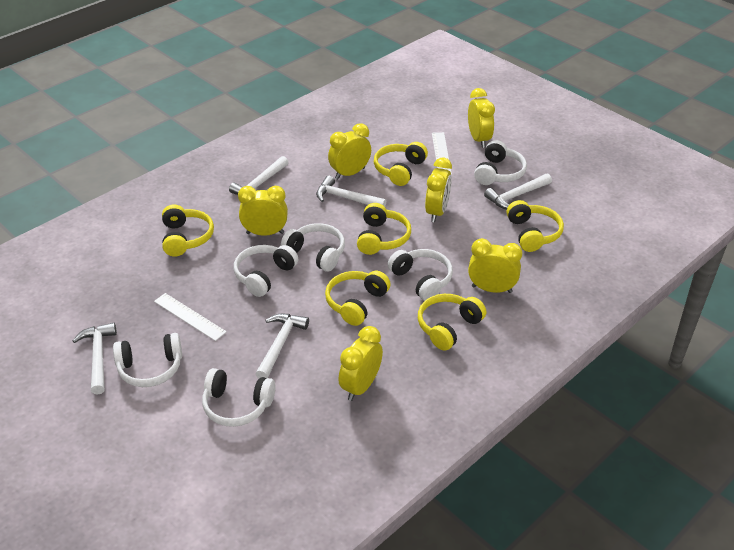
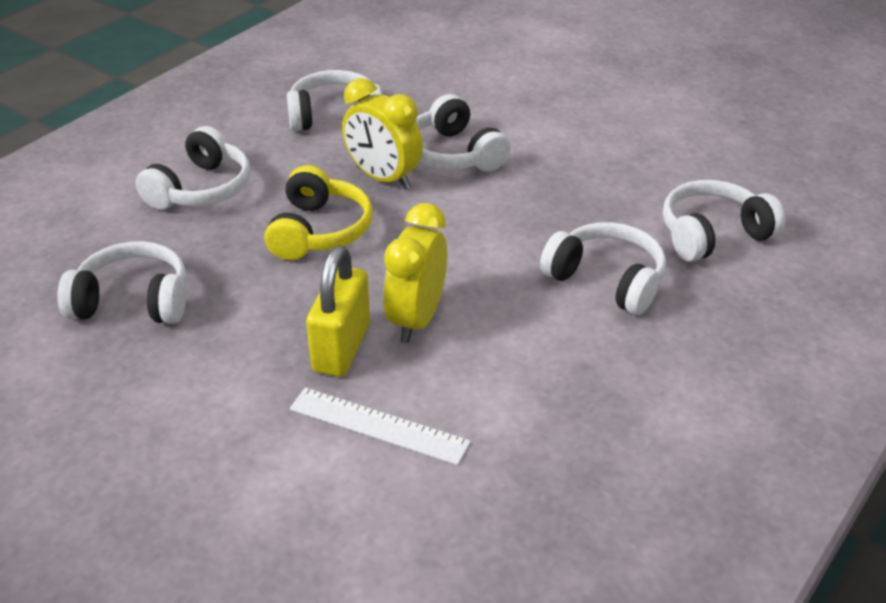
white hammer: [72,323,117,394] [229,156,289,195] [256,314,309,379] [316,176,386,207] [484,173,552,209] = 5 -> none = 0
white ruler: [154,293,227,341] [432,132,452,175] = 2 -> [289,387,471,465] = 1
yellow clock: [238,186,288,236] [328,123,371,179] [339,326,383,401] [425,158,452,222] [468,88,495,148] [468,238,522,293] = 6 -> [342,78,423,190] [383,203,447,343] = 2
yellow headphones: [162,205,214,256] [325,271,391,326] [357,203,411,255] [374,142,428,186] [418,294,486,351] [507,200,564,252] = 6 -> [264,165,373,260] = 1
yellow padlock: none = 0 -> [306,246,370,377] = 1

